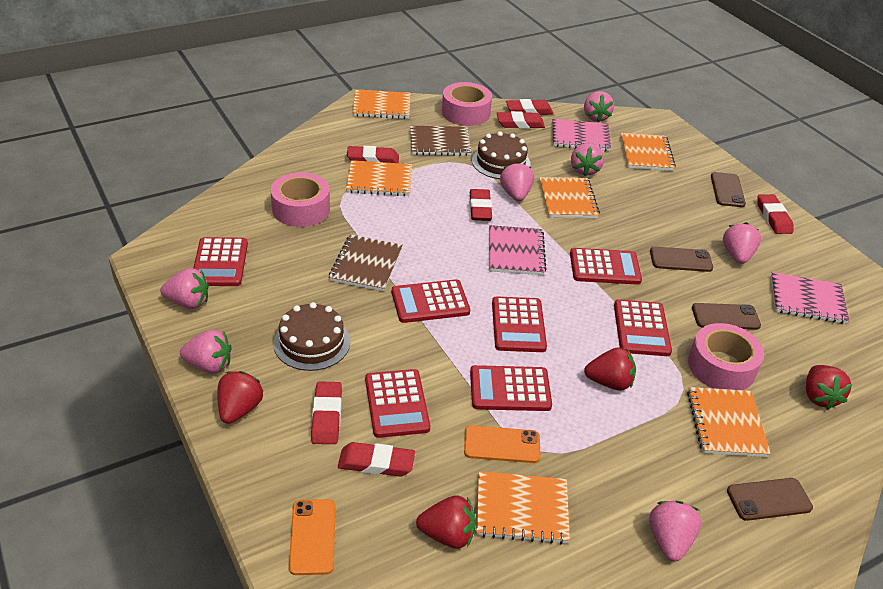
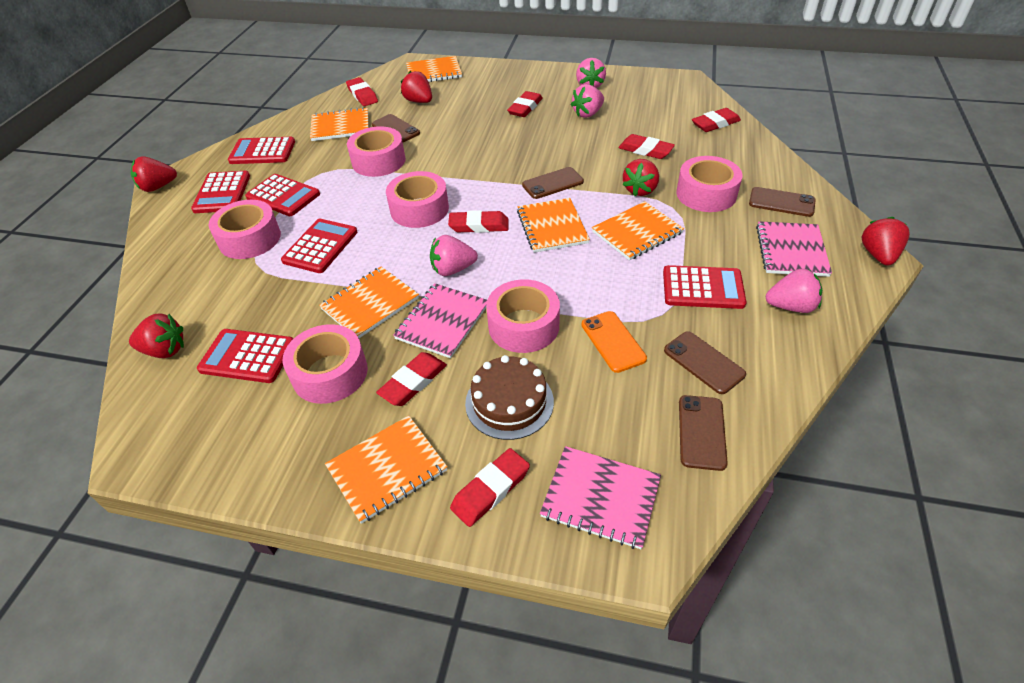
brown cake: [274,302,350,371] [472,131,531,179] = 2 -> [465,355,554,440] = 1
brown notebook: [329,235,403,292] [410,126,471,156] = 2 -> none = 0
brown phone: [650,247,713,272] [692,303,761,330] [711,172,746,207] [727,478,813,521] = 4 -> [372,114,420,142] [522,167,584,199] [664,331,746,394] [679,395,728,471] [749,187,816,217] = 5
orange phone: [289,499,335,575] [464,425,541,463] = 2 -> [581,311,647,373] = 1
pink strawberry: [160,268,209,309] [180,329,231,373] [500,162,534,201] [571,143,604,176] [584,91,614,122] [649,501,701,561] [723,222,761,264] = 7 -> [430,235,478,276] [571,84,604,118] [576,58,606,88] [766,269,822,313] = 4
pink tape: [271,172,330,227] [442,82,492,126] [688,323,764,390] = 3 -> [209,200,281,259] [283,324,368,404] [347,126,406,177] [386,171,449,228] [486,279,560,353] [676,156,743,212] = 6
red calculator: [193,237,248,286] [365,369,430,438] [392,279,470,323] [470,365,552,411] [492,296,547,352] [570,248,642,285] [614,299,672,356] = 7 -> [191,171,250,213] [197,329,294,383] [228,137,295,164] [245,174,320,216] [281,219,357,273] [663,265,746,309] = 6
red strawberry: [217,371,264,424] [416,495,476,549] [584,347,636,391] [806,365,853,410] = 4 -> [129,314,184,358] [131,156,177,192] [401,71,432,103] [622,159,659,196] [862,217,910,266] = 5

